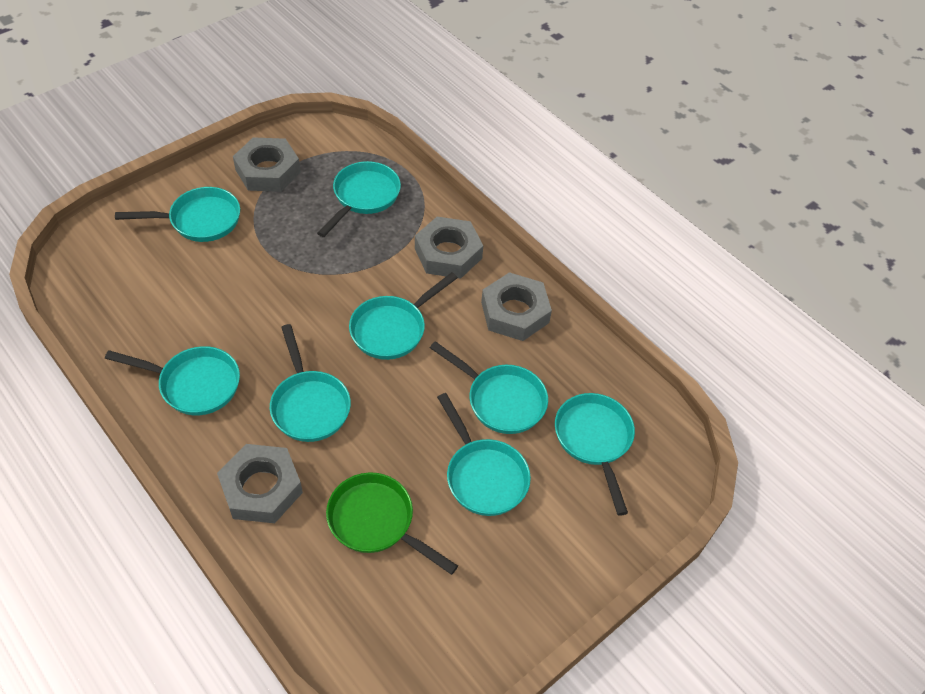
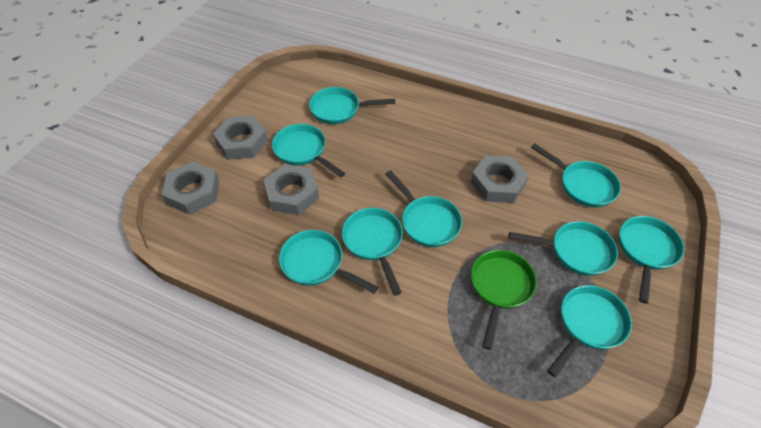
turquoise pan: [105,346,240,415] [115,187,240,242] [270,324,351,442] [317,161,401,237] [349,272,457,360] [430,341,548,434] [437,393,531,516] [555,393,635,516] = 8 -> [272,124,345,178] [279,230,379,294] [309,87,395,124] [342,208,403,296] [386,170,462,247] [509,221,618,276] [531,143,621,207] [547,285,632,377] [619,216,684,304] = 9

